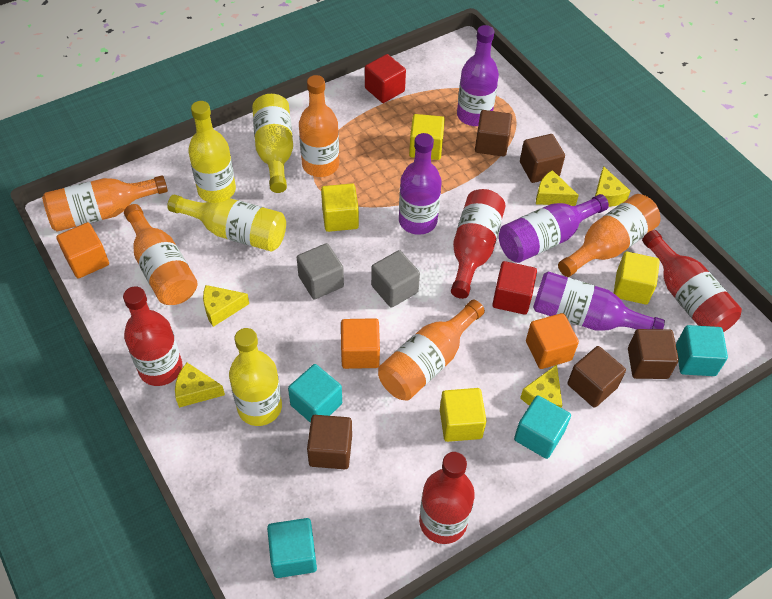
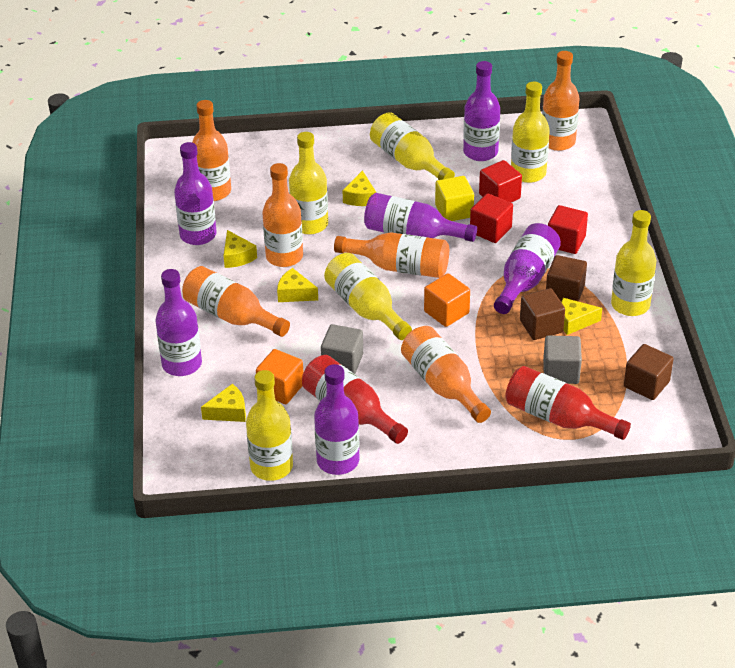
brown cube: [307,415,352,469] [475,110,512,157] [520,134,565,183] [567,346,626,408] [628,329,679,379] = 5 -> [520,288,565,340] [546,255,587,302] [624,344,673,400] = 3
orange bottle: [42,175,168,232] [124,204,198,305] [299,75,339,177] [378,300,485,400] [558,194,661,277] = 5 -> [182,266,290,337] [192,100,231,201] [262,163,303,267] [334,233,449,278] [401,326,491,423] [542,51,580,151] = 6
orange cube: [56,222,109,279] [341,318,380,369] [526,313,579,369] = 3 -> [256,349,304,404] [424,273,470,327] = 2
purple bottle: [399,133,441,235] [457,25,499,126] [499,194,609,263] [533,271,665,330] = 4 -> [155,269,202,376] [174,142,217,245] [314,364,360,475] [364,193,477,242] [463,61,500,161] [494,223,561,314] = 6
red bottle: [123,286,182,386] [419,452,475,544] [451,189,506,299] [642,230,742,332] = 4 -> [302,355,408,444] [505,366,631,440] = 2
red cube: [365,54,406,103] [492,261,537,315] = 2 -> [470,193,513,243] [479,160,522,203] [548,205,588,254] = 3
turquoise cube: [267,518,317,578] [288,364,342,423] [514,395,571,459] [676,325,728,376] = 4 -> none = 0
yellow bottle: [167,195,286,251] [188,101,236,202] [229,328,282,426] [252,94,293,193] = 4 -> [246,370,293,481] [289,132,328,234] [324,253,412,340] [370,112,455,180] [511,82,550,183] [611,210,656,316] = 6
yellow cube: [321,183,359,232] [409,114,445,160] [440,388,487,442] [614,252,660,304] = 4 -> [435,176,474,221] = 1

